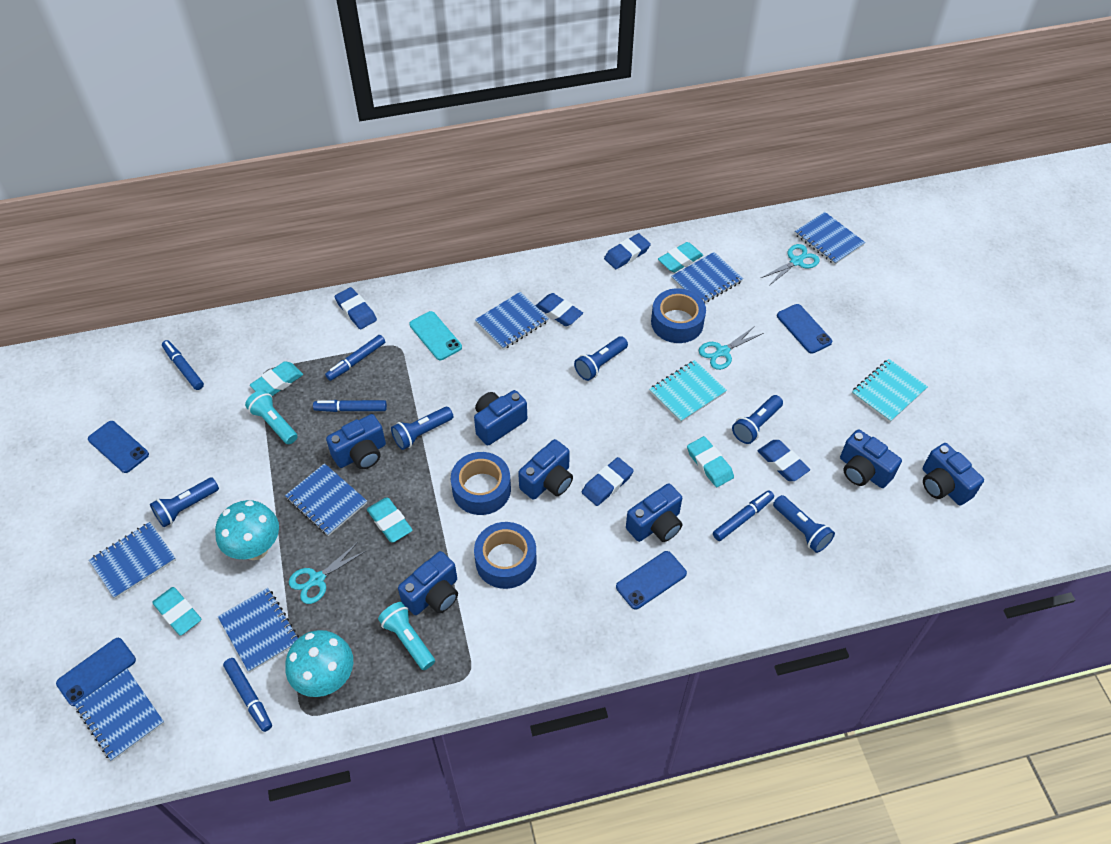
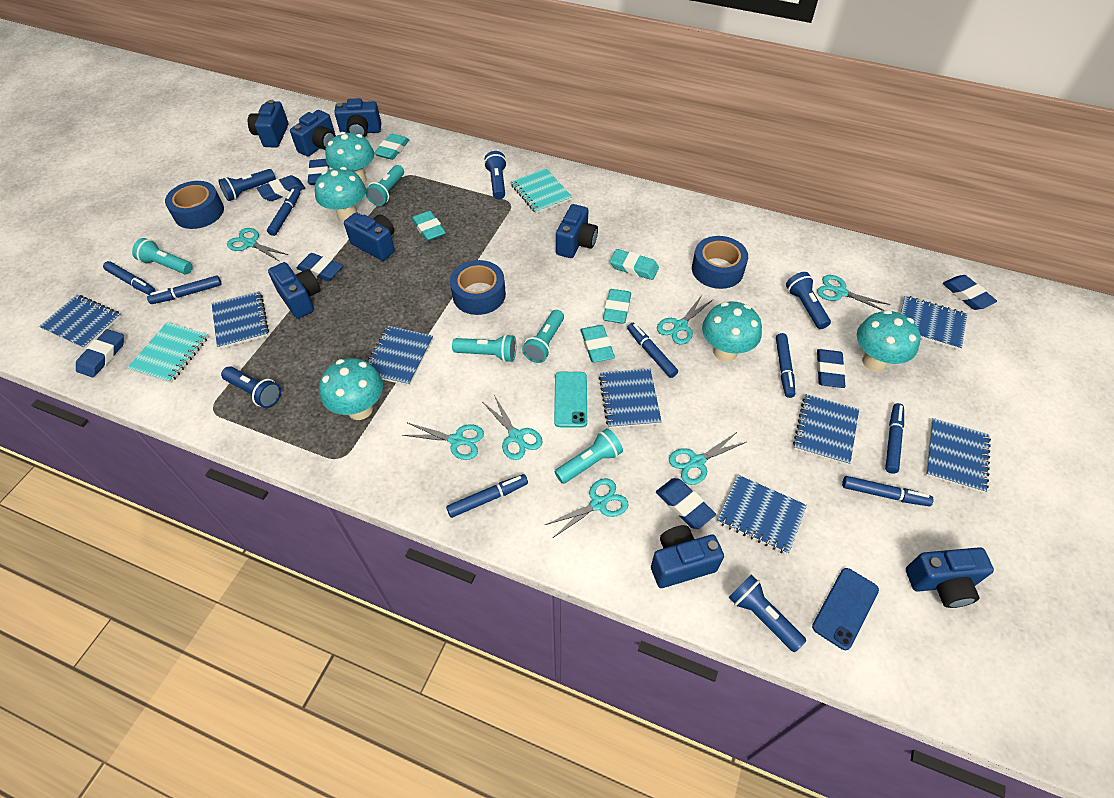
blue camera: [326,414,386,469] [398,551,458,615] [474,390,527,446] [518,439,573,500] [626,483,682,542] [840,429,902,488] [923,443,984,506] = 7 -> [248,100,288,147] [268,262,321,319] [290,110,336,157] [334,98,381,137] [344,213,395,261] [556,204,598,258] [651,525,724,588] [906,547,994,608] = 8
blue eraser: [335,287,377,329] [536,293,583,326] [582,457,634,506] [604,233,651,269] [758,440,810,481] = 5 -> [76,329,124,378] [257,175,305,201] [297,253,343,281] [307,159,330,185] [656,478,716,529] [817,349,846,388] [942,275,997,310] = 7
blue marker: [162,340,204,390] [223,658,272,732] [313,400,387,412] [325,335,385,381] [713,491,774,541] = 5 -> [103,261,155,295] [147,275,222,304] [267,188,300,236] [446,474,528,518] [627,323,678,378] [776,333,795,398] [842,476,933,506] [885,403,904,473] = 8
blue notebook: [75,669,164,761] [89,522,176,599] [218,588,299,672] [285,463,367,536] [475,292,549,350] [671,252,743,303] [795,212,865,265] = 7 -> [39,295,122,349] [212,291,269,349] [368,326,433,386] [599,369,662,429] [717,475,807,554] [793,394,859,465] [901,296,967,350] [926,418,991,493] = 8
blue phone: [56,638,136,706] [88,421,149,473] [616,551,687,610] [777,304,832,354] = 4 -> [812,568,879,650] = 1
turquoise flashlight: [245,390,297,444] [378,602,435,670] = 2 -> [132,238,193,274] [365,165,404,206] [452,334,516,362] [522,310,564,363] [555,428,623,484] = 5
turquoise mushroom: [215,500,279,560] [285,630,353,697] = 2 -> [315,167,366,223] [319,358,383,420] [325,132,374,183] [702,302,762,362] [857,310,921,372] = 5
turquoise scissors: [289,542,366,604] [699,326,763,370] [761,244,819,286] = 3 -> [227,228,288,261] [403,423,484,460] [484,395,543,460] [545,478,629,538] [657,295,713,345] [669,432,746,485] [817,275,890,311] = 7

